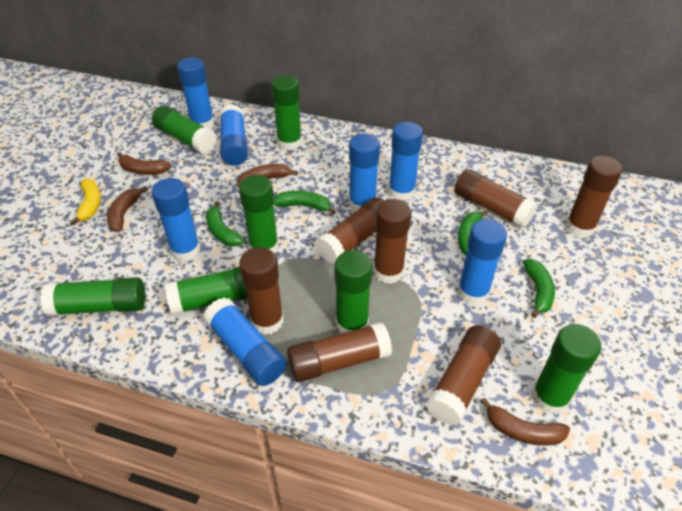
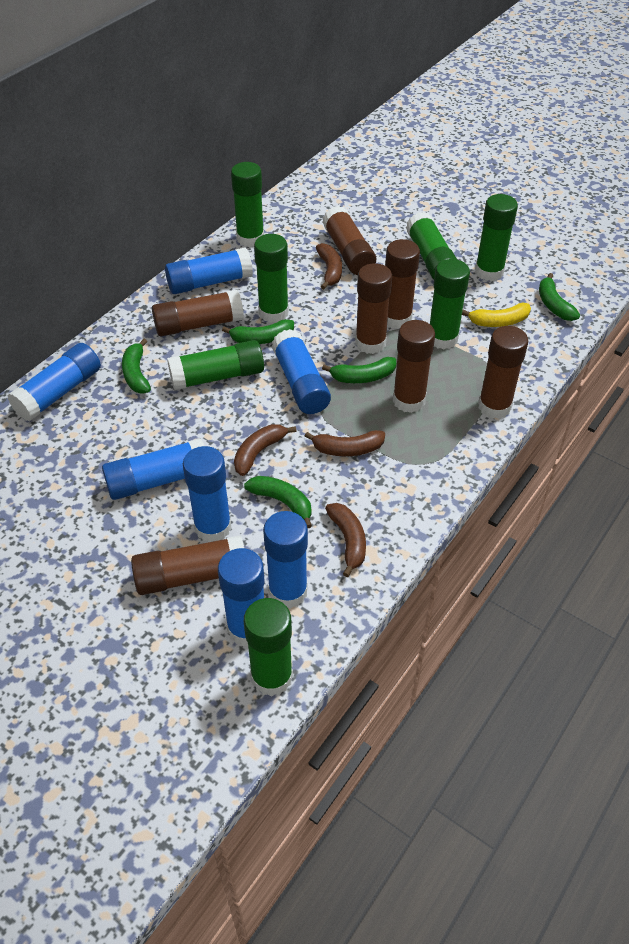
green banana: [206,201,245,246] [273,191,336,215] [458,210,488,255] [523,259,555,318] = 4 -> [122,338,151,393] [222,319,294,344] [244,476,312,528] [322,357,396,383] [539,273,580,321] = 5

